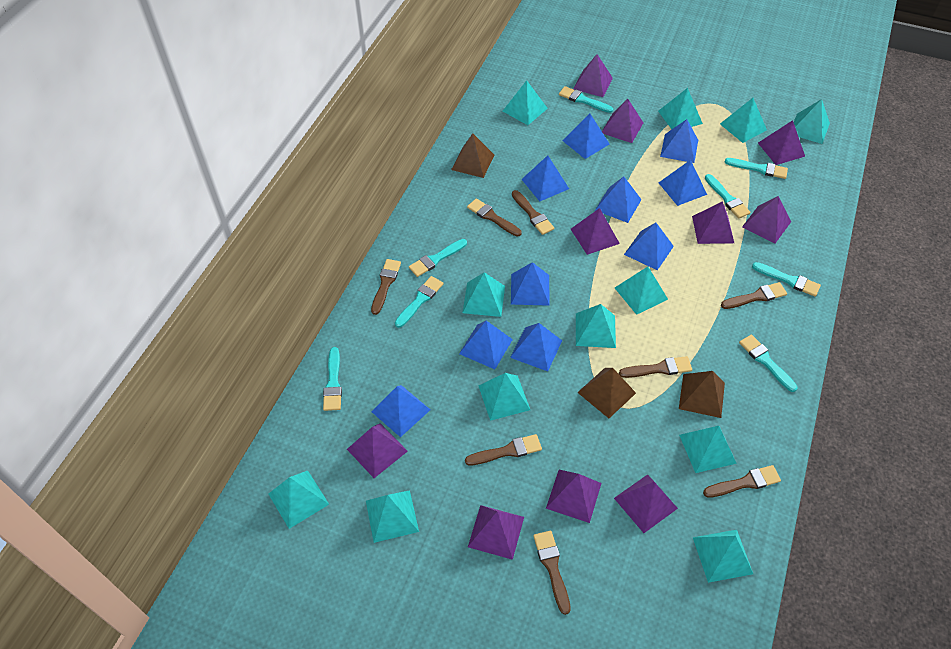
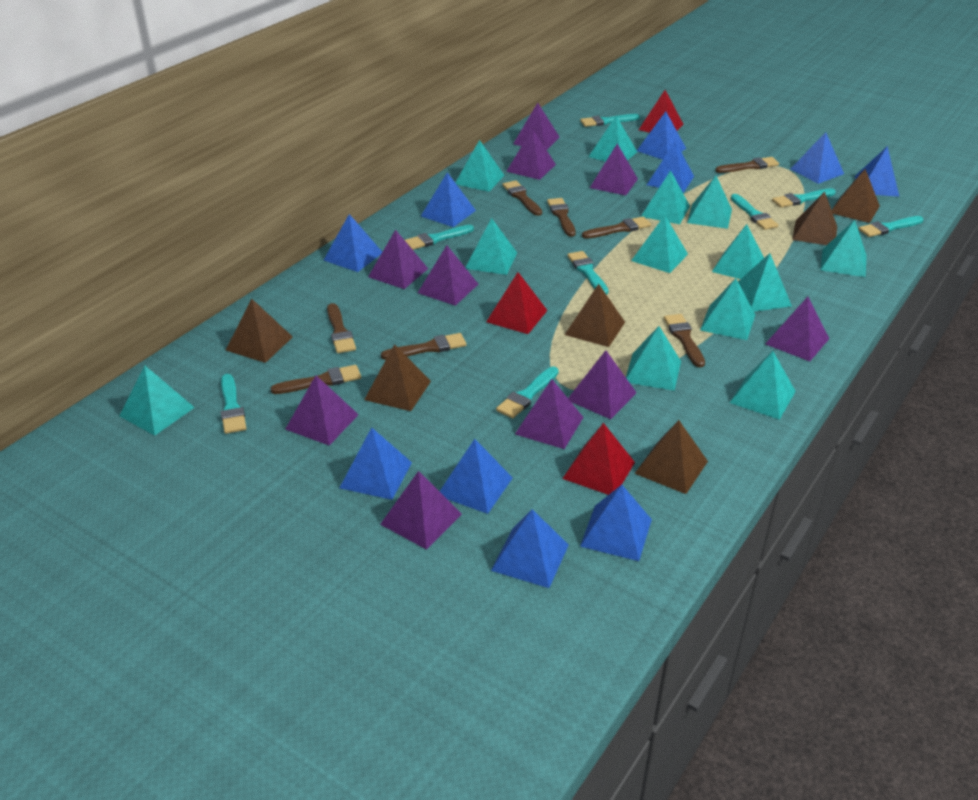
brown pyramid: [451,133,494,178] [577,368,636,418] [679,371,725,418] = 3 -> [226,298,293,363] [364,344,431,411] [565,284,625,347] [634,420,708,494] [792,191,837,245] [832,169,880,223] = 6
red pyramid: none = 0 -> [486,272,548,334] [562,423,635,495] [639,90,683,133] = 3
turquoise pyramid: [269,471,329,529] [366,490,419,543] [463,272,505,317] [479,373,530,421] [503,80,548,125] [576,304,616,348] [615,267,668,315] [658,88,703,129] [679,426,737,473] [693,530,753,583] [720,98,767,143] [794,99,830,144] = 12 -> [119,365,195,436] [455,140,505,192] [465,218,517,275] [588,116,637,162] [626,326,681,391] [631,215,688,273] [641,170,690,224] [687,176,732,229] [700,278,755,340] [712,224,764,279] [730,351,796,420] [738,253,792,312] [820,220,867,277] = 13

